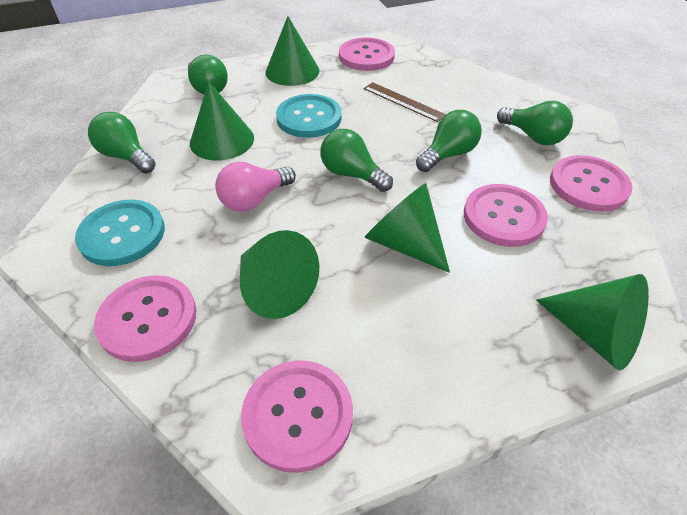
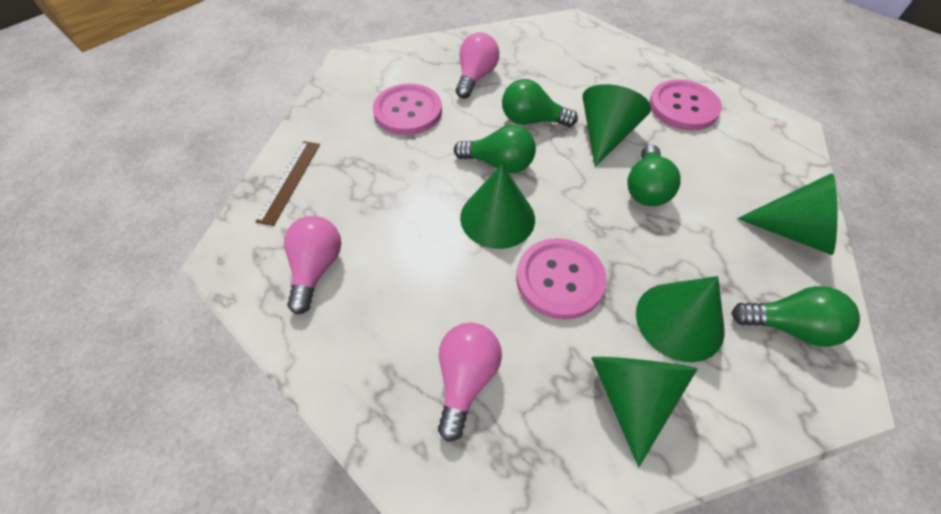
green light bulb: [88,112,156,173] [188,54,228,95] [320,129,393,192] [416,110,482,172] [497,101,573,145] = 5 -> [454,125,536,173] [502,79,578,127] [627,145,681,206] [731,286,860,347] = 4
pink button: [94,275,197,362] [241,360,353,473] [339,37,395,71] [464,184,548,247] [550,155,632,212] = 5 -> [373,84,442,135] [516,238,607,320] [649,80,722,130] = 3
pink light bulb: [215,162,296,212] = 1 -> [284,216,341,315] [438,323,502,442] [456,32,499,98] = 3
turquoise button: [75,200,165,266] [276,94,342,138] = 2 -> none = 0

